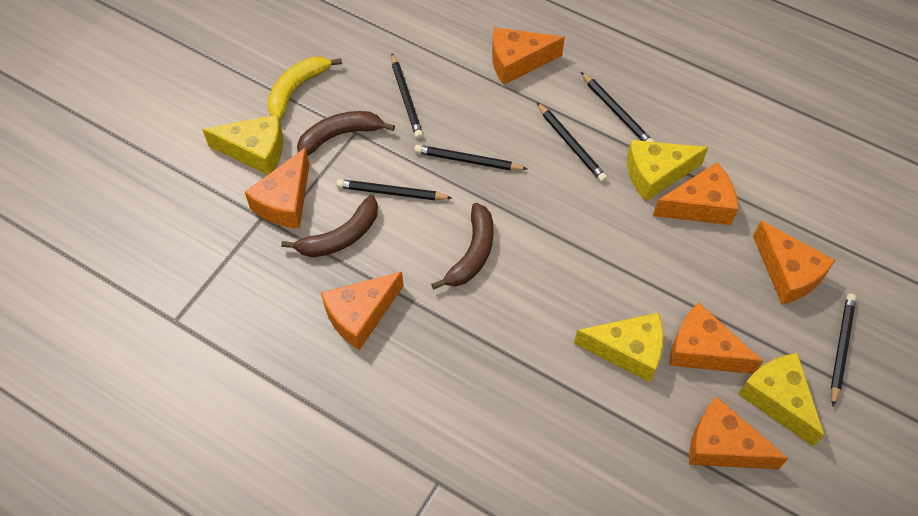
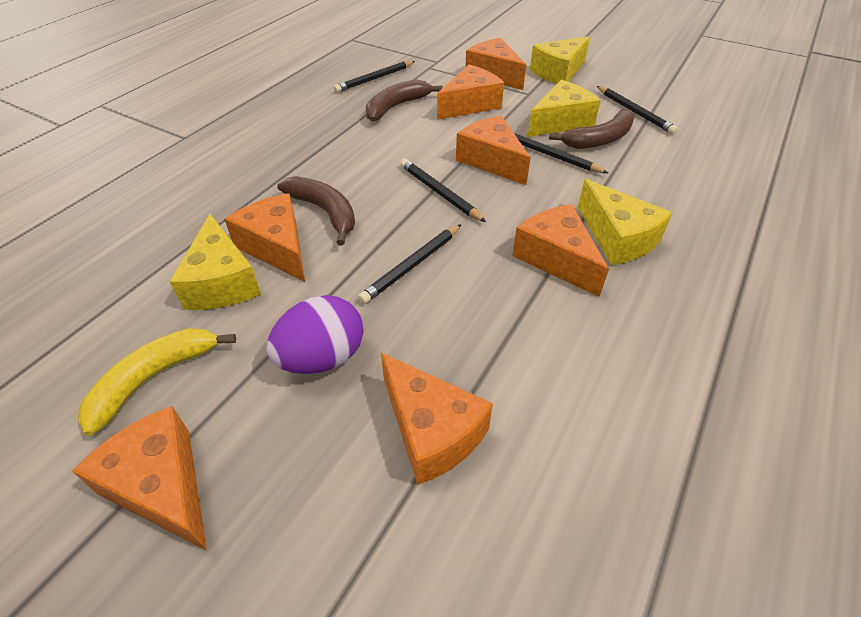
black pencil: [336,179,452,200] [391,54,423,139] [414,145,527,170] [537,103,607,182] [581,72,654,142] [831,294,856,406] = 6 -> [333,61,415,93] [358,224,461,304] [400,159,486,222] [513,132,608,173] [597,86,678,134] = 5
purple egg: none = 0 -> [266,295,363,374] = 1

